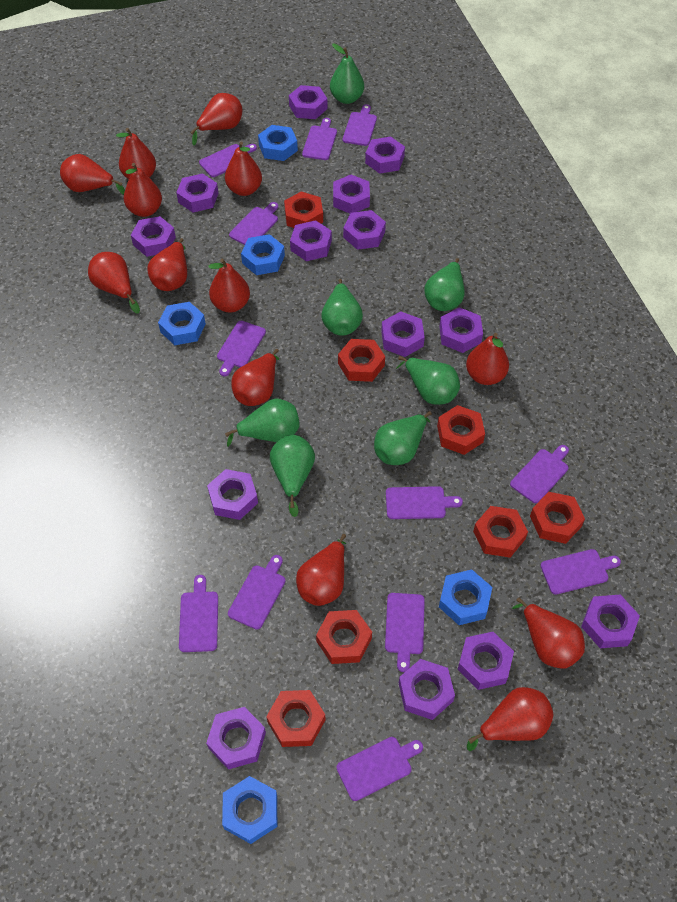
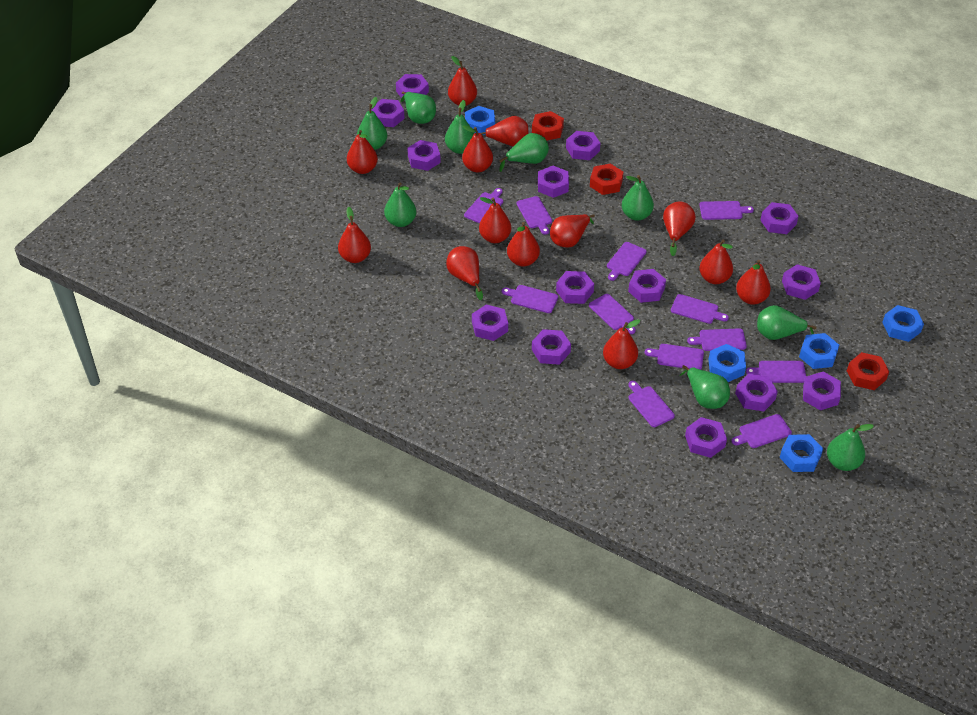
green pear: [225,398,300,447] [270,435,315,517] [322,279,363,336] [330,43,364,104] [374,411,432,465] [396,356,460,405] [424,258,465,311] = 7 -> [357,97,387,150] [384,183,417,227] [401,91,436,124] [445,100,474,154] [499,133,549,172] [622,175,654,221] [679,365,730,409] [757,305,817,340] [827,424,874,471] = 9
red nut: [266,690,325,747] [284,191,323,228] [316,610,372,664] [338,339,385,382] [437,405,485,455] [473,506,528,558] [530,492,585,544] = 7 -> [532,111,564,141] [590,164,624,195] [847,352,889,390] = 3

